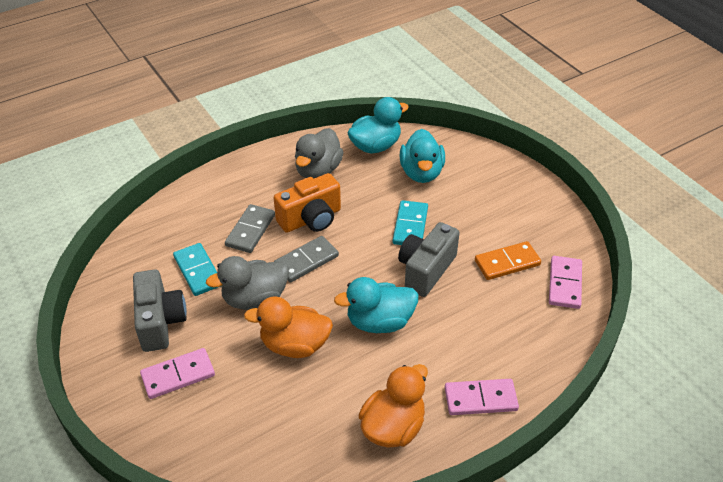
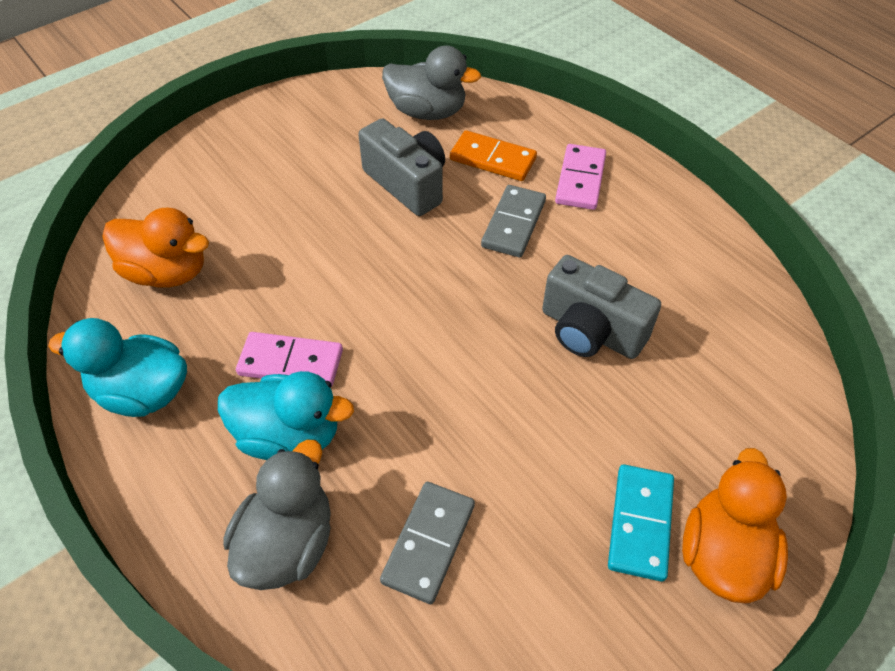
orange camera: [274,173,341,233] = 1 -> none = 0
pink domino: [140,348,215,399] [445,379,519,415] [549,256,582,309] = 3 -> [236,332,343,387] [555,144,606,210] = 2
turquoise domino: [173,243,221,296] [393,200,428,245] = 2 -> [608,464,674,582] = 1
turquoise duck: [334,277,418,333] [347,97,409,154] [400,129,445,183] = 3 -> [48,318,187,417] [218,371,354,460] = 2

